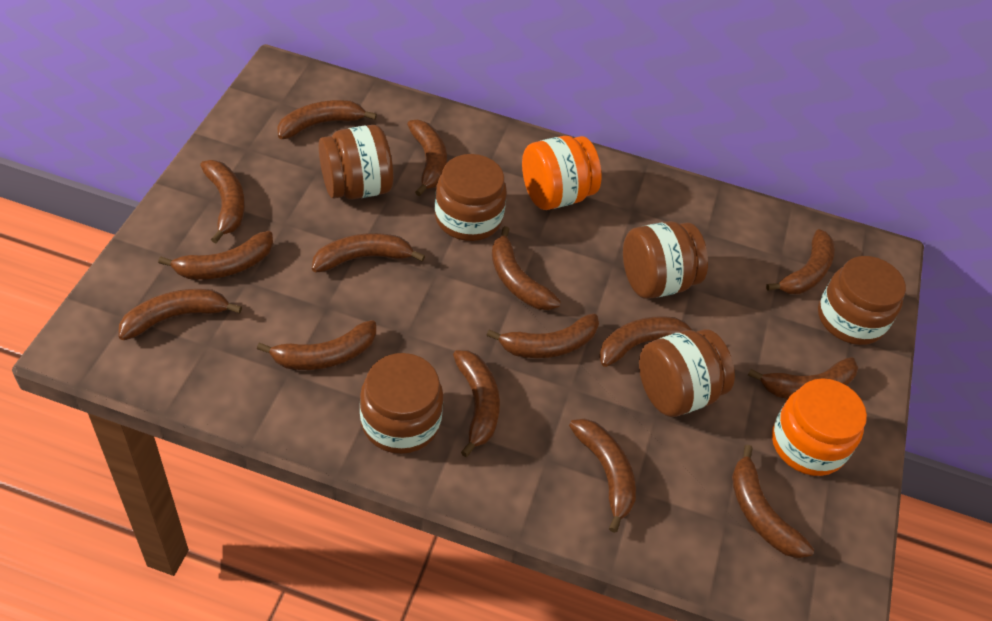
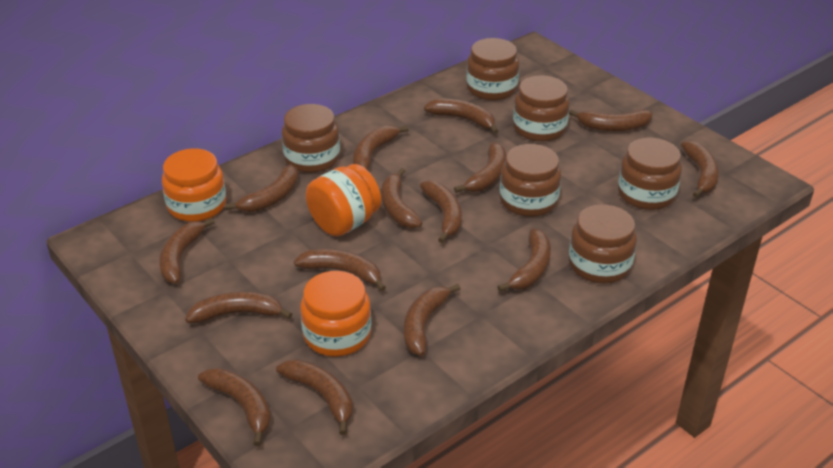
orange jar: [522,136,602,210] [772,378,867,476] = 2 -> [162,148,226,222] [300,271,371,357] [306,164,381,236] = 3

